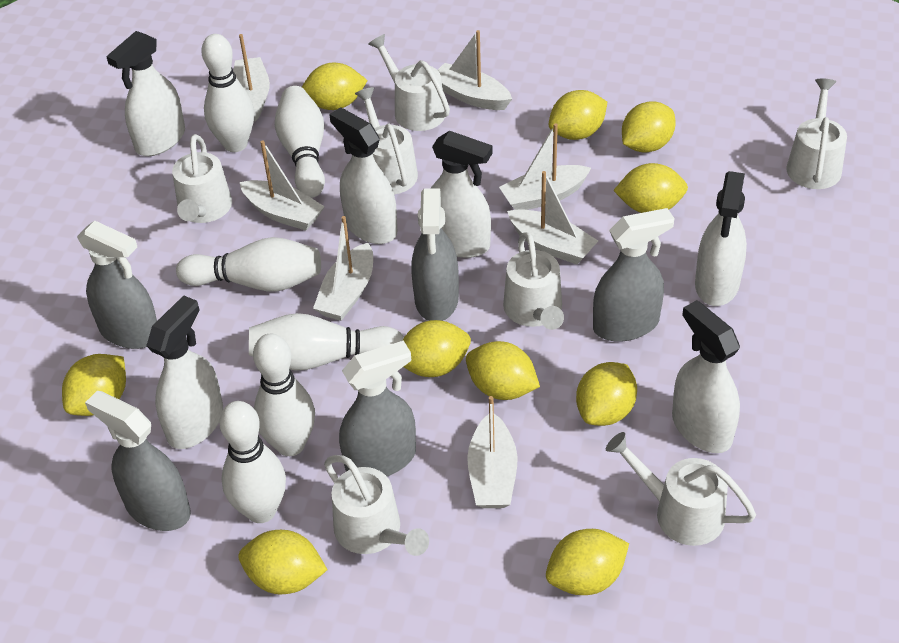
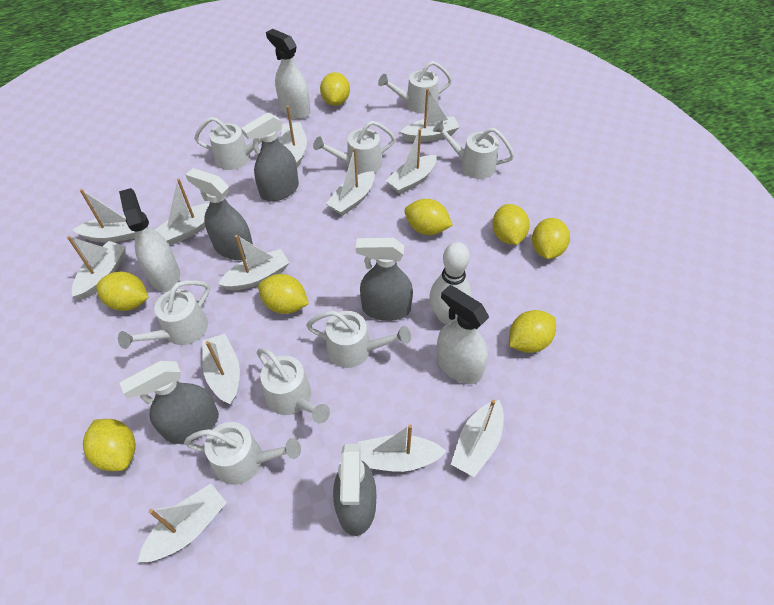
white boat: [233,34,270,122] [240,140,325,231] [313,216,373,321] [438,30,512,110] [467,396,518,508] [499,123,591,210] [507,171,598,265] = 7 -> [67,236,126,300] [73,189,135,243] [138,484,227,562] [155,179,210,245] [202,334,240,404] [218,235,289,291] [280,106,307,167] [326,148,375,216] [358,424,446,472] [386,129,437,194] [400,88,459,142] [451,400,503,477] = 12
white bowling pin: [176,237,321,292] [201,34,254,152] [219,401,286,523] [249,313,404,371] [253,333,315,456] [275,86,325,198] = 6 -> [429,242,471,324] = 1
white spray bottle: [106,31,185,156] [146,295,223,449] [329,107,397,244] [430,131,493,258] [672,300,740,453] [695,171,747,306] = 6 -> [119,188,180,292] [266,29,311,119] [436,285,489,384] = 3
white watering can: [172,134,232,223] [324,455,429,556] [355,87,418,194] [368,34,450,131] [503,232,564,330] [606,432,756,546] [786,79,847,189] = 7 -> [118,280,210,349] [184,422,301,485] [194,117,262,170] [257,348,330,423] [306,311,411,368] [313,121,396,175] [378,61,452,114] [433,121,515,179] = 8
yellow lemon: [62,354,126,416] [238,530,328,594] [302,62,368,110] [402,320,471,377] [466,341,540,400] [546,529,629,595] [549,90,607,140] [576,362,637,426] [613,163,688,213] [622,101,676,153] = 10 -> [83,419,136,471] [96,272,149,311] [258,274,309,314] [320,72,350,106] [404,199,453,235] [492,204,530,245] [509,310,556,353] [532,218,570,259] = 8

